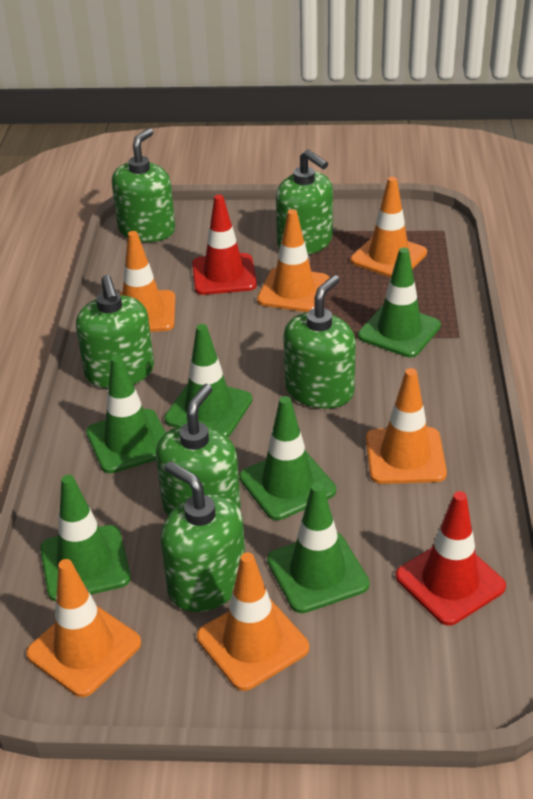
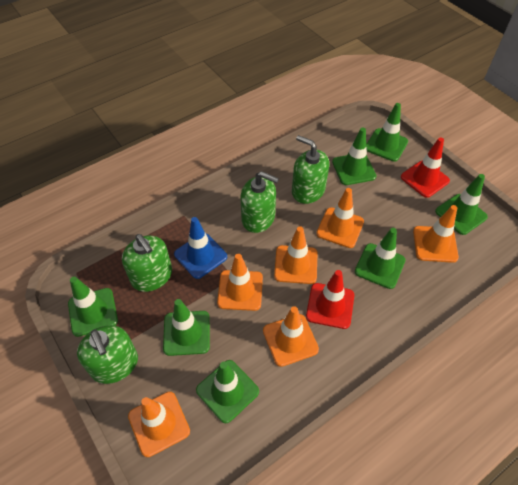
blue traffic cone: none = 0 -> [174,217,227,279] = 1
green soap dispenser: [76,275,154,388] [112,128,175,242] [156,384,241,516] [161,461,245,612] [276,149,333,255] [283,275,356,409] = 6 -> [77,325,138,384] [122,234,172,292] [240,171,279,233] [292,135,329,204] = 4
green traffic cone: [40,475,131,601] [86,355,166,473] [164,324,252,437] [239,396,336,520] [267,483,370,613] [358,248,441,357] = 6 -> [68,277,118,337] [163,299,210,356] [196,360,259,423] [332,127,376,185] [355,228,406,289] [366,103,408,162] [435,174,488,235] = 7

